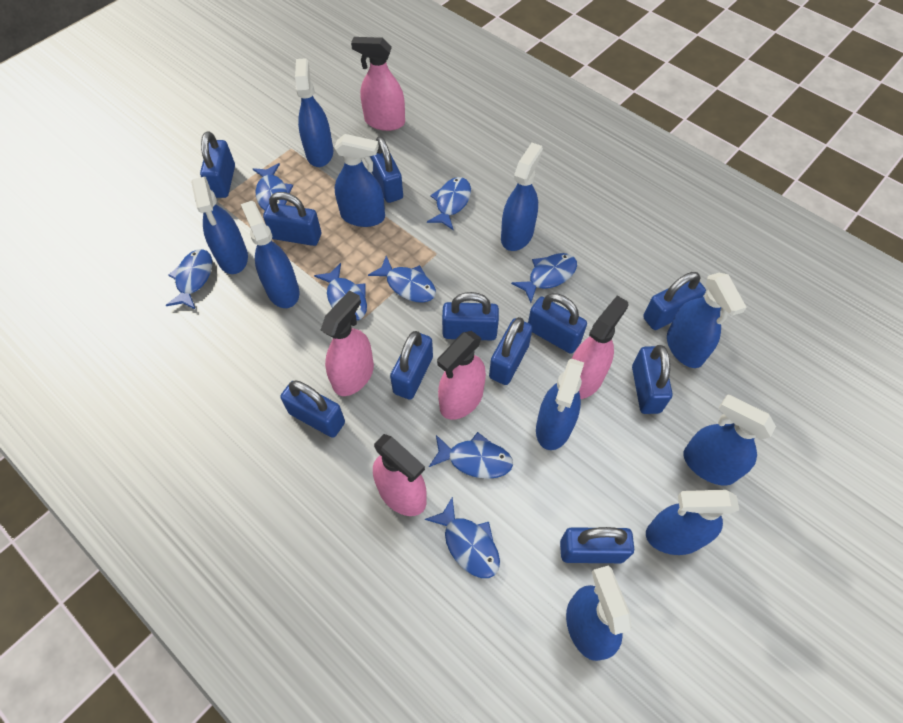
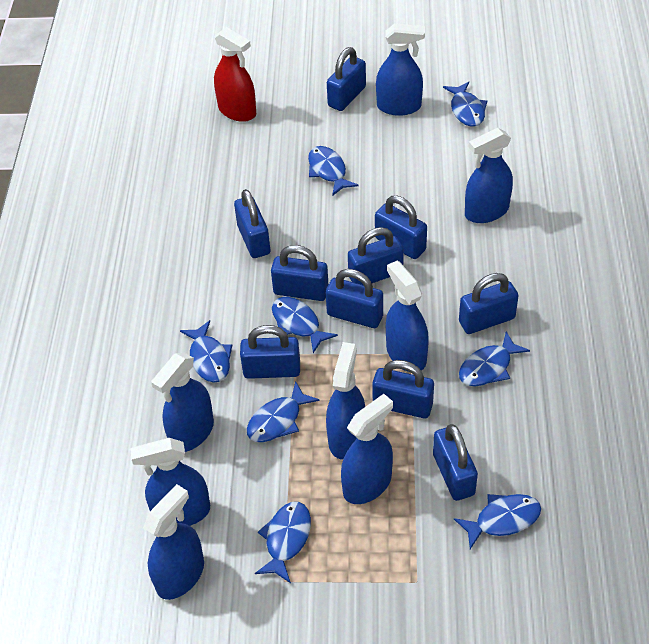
blue padlock: [200,131,235,198] [263,192,321,246] [281,380,345,438] [369,136,403,203] [390,331,433,400] [442,292,499,341] [489,317,533,385] [528,293,587,354] [560,527,634,563] [632,345,673,414] [643,272,706,330] = 11 -> [234,189,270,258] [240,325,300,379] [271,245,329,301] [326,269,383,328] [327,47,366,111] [348,227,404,285] [372,360,434,418] [375,196,427,259] [433,424,478,501] [459,273,519,334] = 10
blue spray bottle: [191,177,248,274] [241,201,299,308] [295,58,333,167] [334,134,385,227] [501,143,543,251] [536,358,584,450] [566,566,632,661] [646,490,739,555] [667,273,747,368] [683,395,776,486] = 10 -> [130,438,210,526] [143,484,204,600] [151,353,214,452] [326,342,365,460] [341,394,393,504] [376,23,425,116] [386,261,429,372] [465,128,513,223] = 8
pink spray bottle: [321,290,374,396] [351,37,405,131] [373,434,427,516] [437,331,486,420] [572,296,629,399] = 5 -> none = 0
red spray bottle: none = 0 -> [214,27,256,122] = 1

